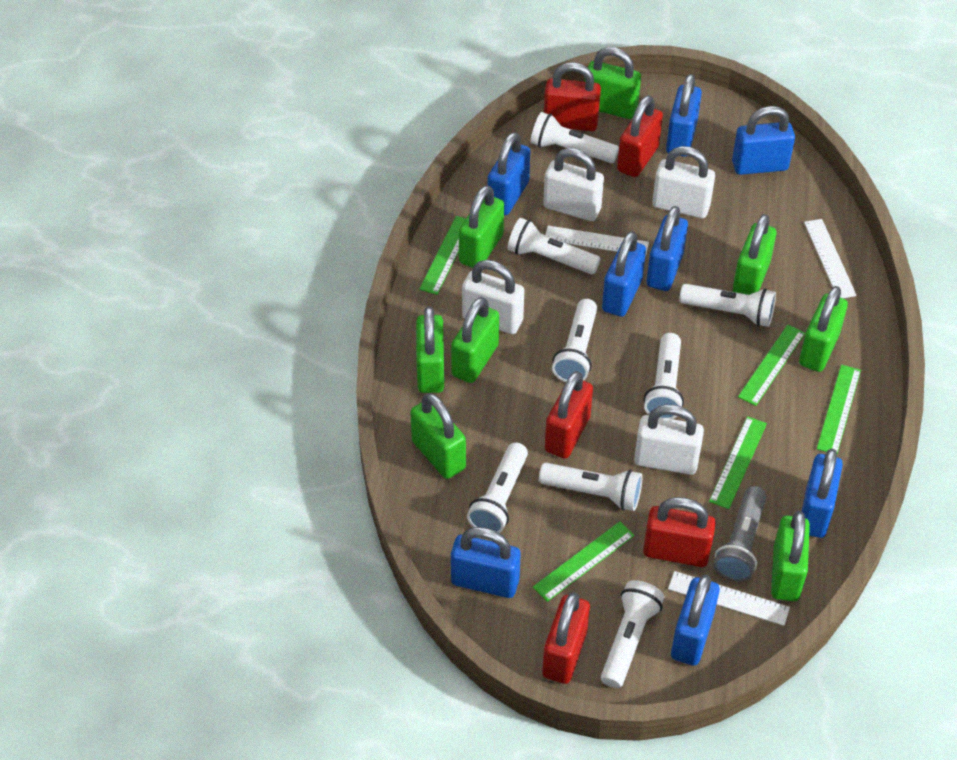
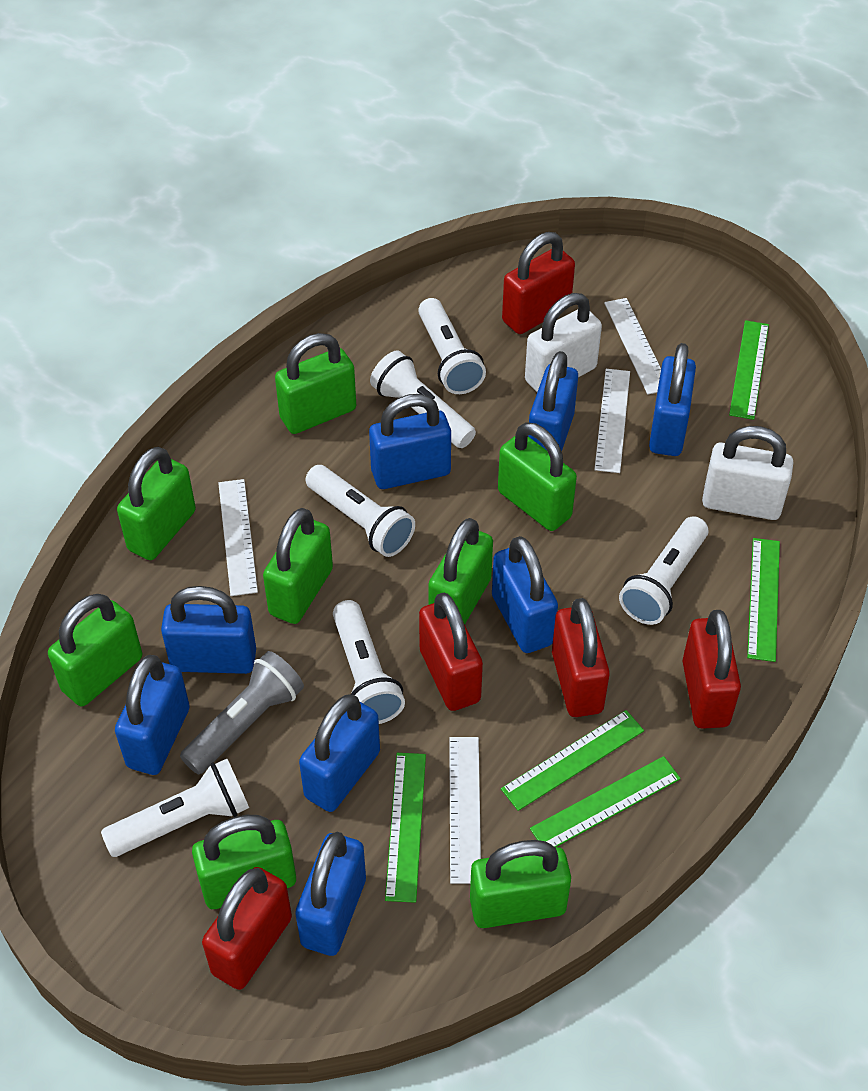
white flashlight: [467,442,528,533] [507,218,601,274] [530,112,619,163] [539,463,642,511] [552,299,597,382] [601,580,664,688] [644,333,684,419] [679,284,776,327] = 8 -> [101,759,249,857] [305,465,415,557] [333,600,405,724] [370,350,476,448] [418,298,486,394] [619,516,708,625] = 6
white padlock: [462,260,524,334] [543,148,604,221] [634,404,704,475] [652,146,715,218] = 4 -> [525,293,602,392] [702,426,793,520] = 2
white ruler: [545,226,649,256] [668,571,790,626] [804,219,857,298] = 3 -> [218,479,258,596] [449,737,481,884] [594,369,630,473] [604,298,661,395] = 4

